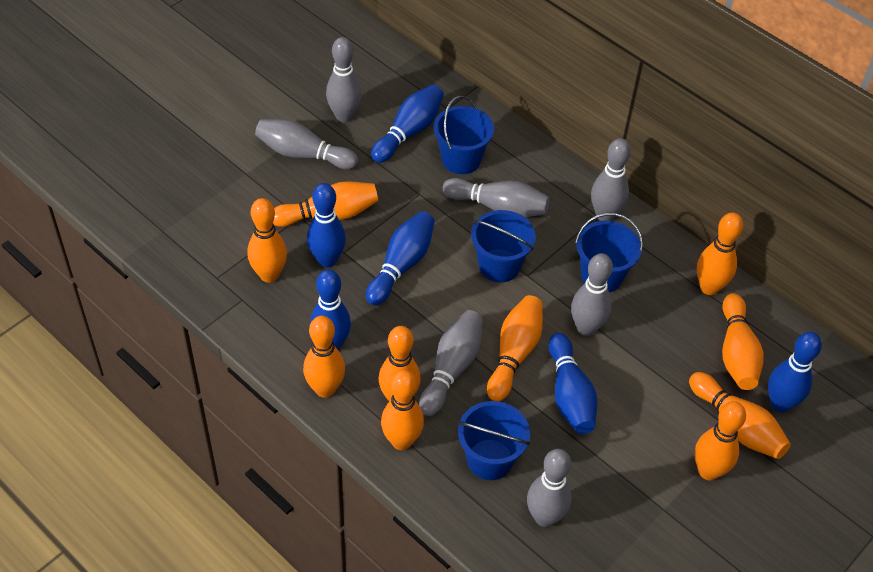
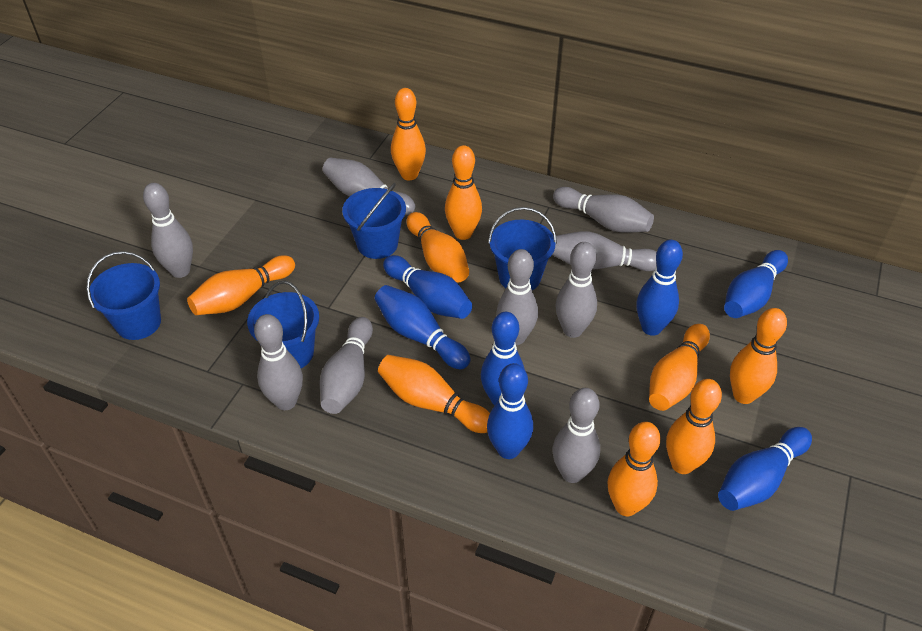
blue bowling pin: [307,183,346,267] [310,269,351,350] [366,211,435,305] [371,85,444,163] [548,333,597,434] [768,332,822,412] = 6 -> [375,285,470,370] [383,255,472,319] [481,312,524,405] [487,363,533,459] [636,240,683,336] [718,427,812,511] [724,250,788,318] = 7
grey bowling pin: [255,119,358,169] [326,37,362,122] [419,310,483,416] [443,178,550,217] [527,449,572,527] [571,253,613,336] [591,138,631,221] = 7 -> [143,183,193,278] [254,314,303,410] [320,317,373,414] [322,158,415,215] [496,249,538,345] [552,231,657,271] [552,388,600,483] [553,187,654,233] [555,242,597,338] = 9
orange bowling pin: [247,198,287,283] [273,181,379,227] [303,315,345,398] [379,326,421,401] [381,370,424,450] [487,295,543,401] [689,372,791,459] [694,401,746,480] [697,212,743,295] [722,293,764,390] = 10 -> [187,255,295,315] [378,355,490,433] [391,88,426,180] [407,212,469,282] [445,145,482,240] [608,422,661,516] [649,324,710,411] [666,379,722,474] [730,308,787,404] = 9

